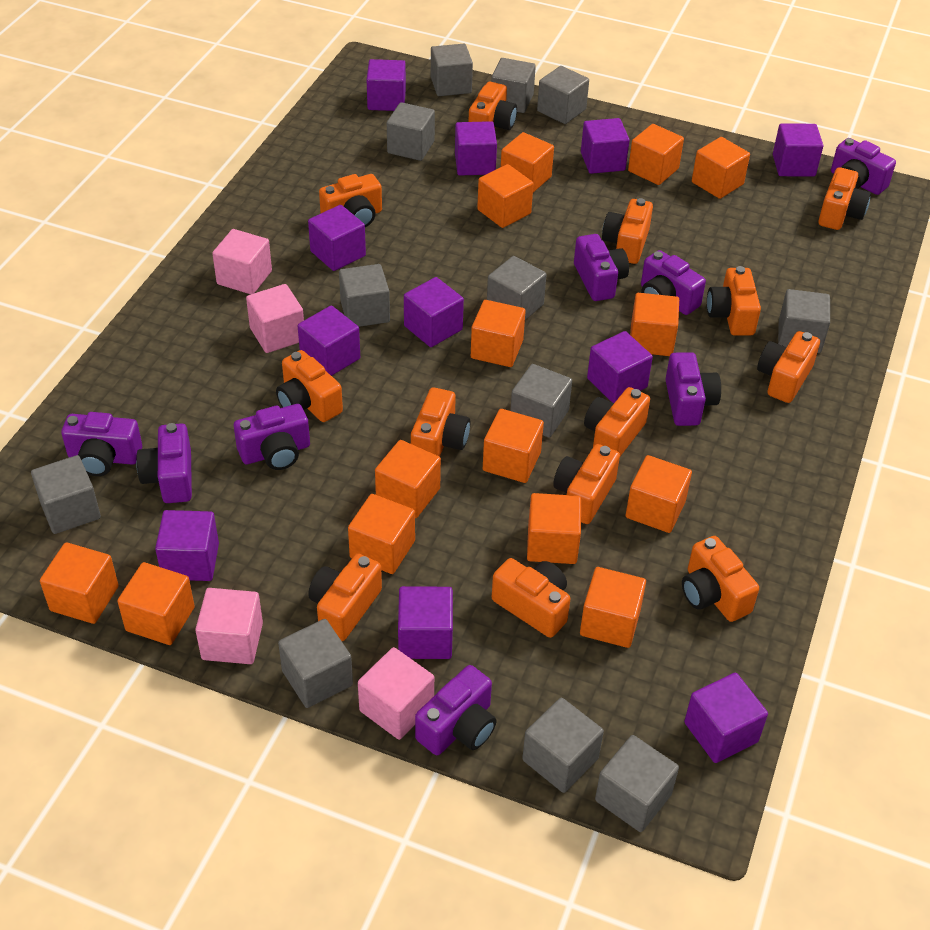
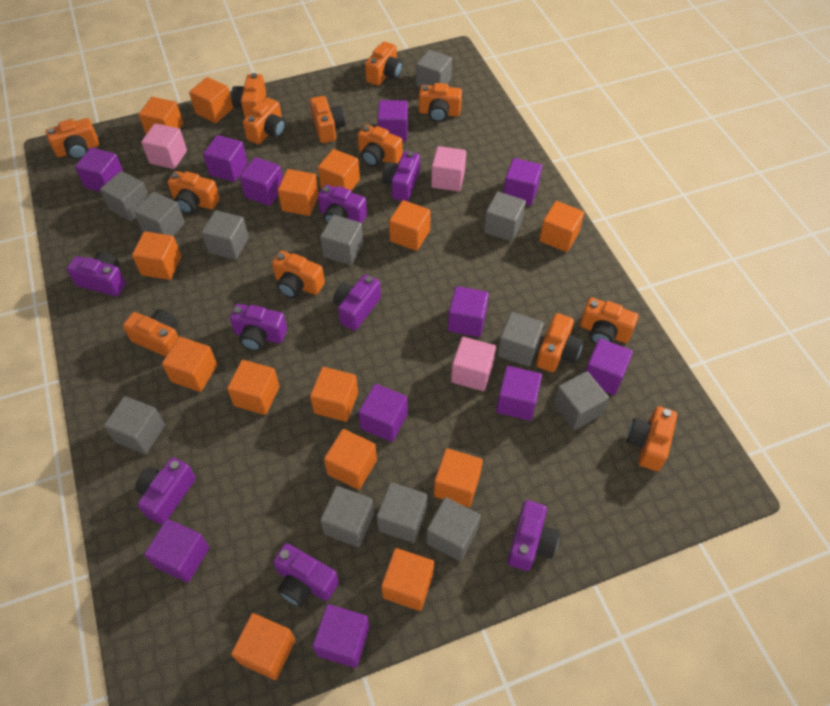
pink cube: [195,588,263,664] [212,229,272,294] [246,284,304,353] [358,647,434,740] = 4 -> [141,123,187,169] [431,146,466,192] [451,337,496,391] = 3

